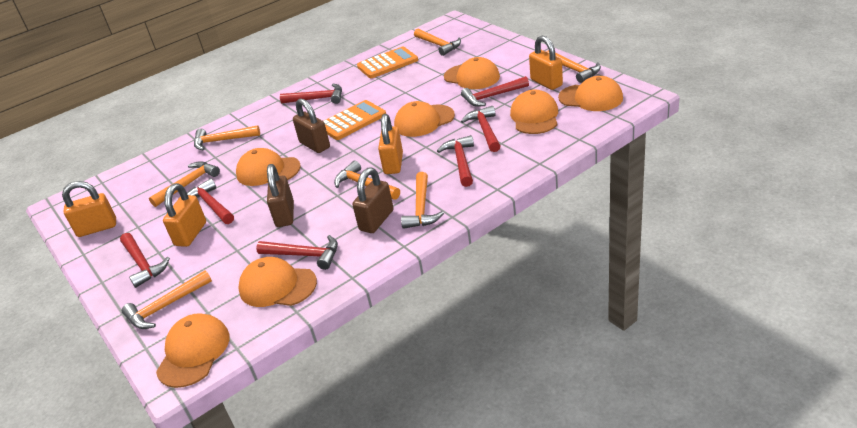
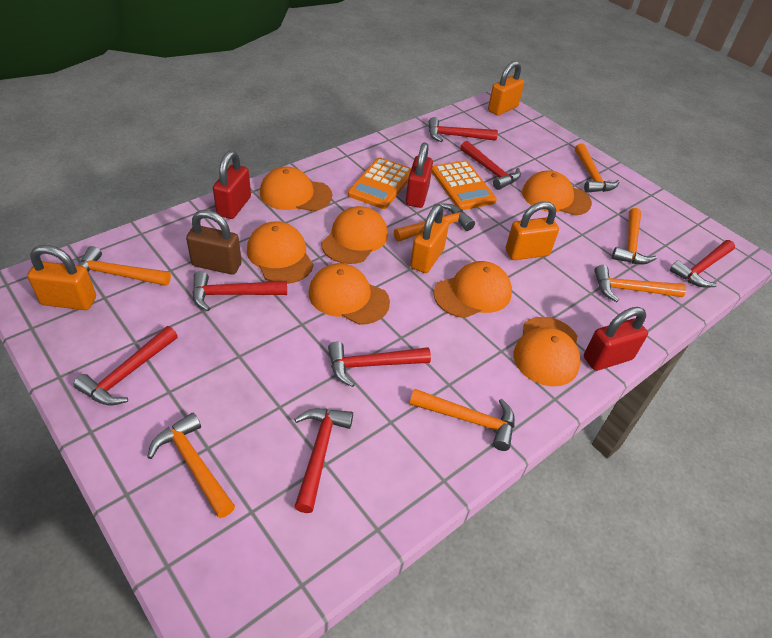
brown padlock: [267,164,294,227] [293,98,330,153] [352,168,393,233] = 3 -> [186,210,242,275] = 1
red padlock: none = 0 -> [213,151,251,219] [406,142,433,208] [584,307,648,371] = 3

